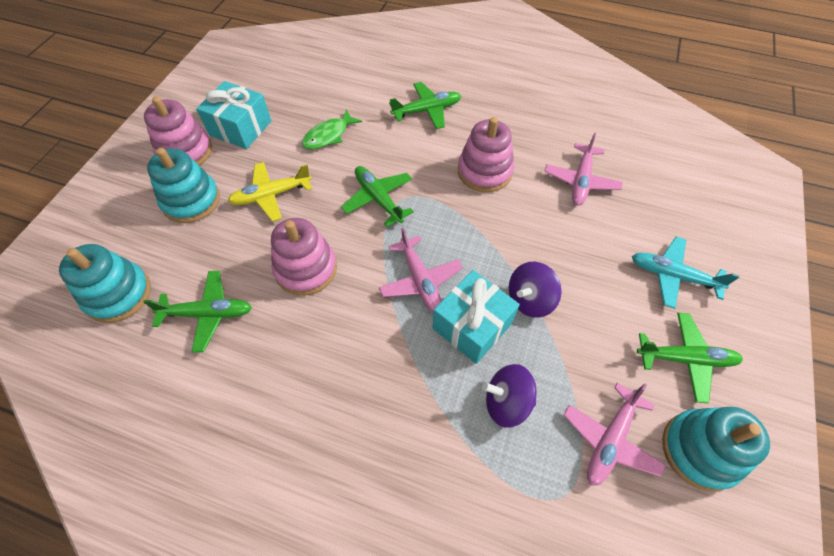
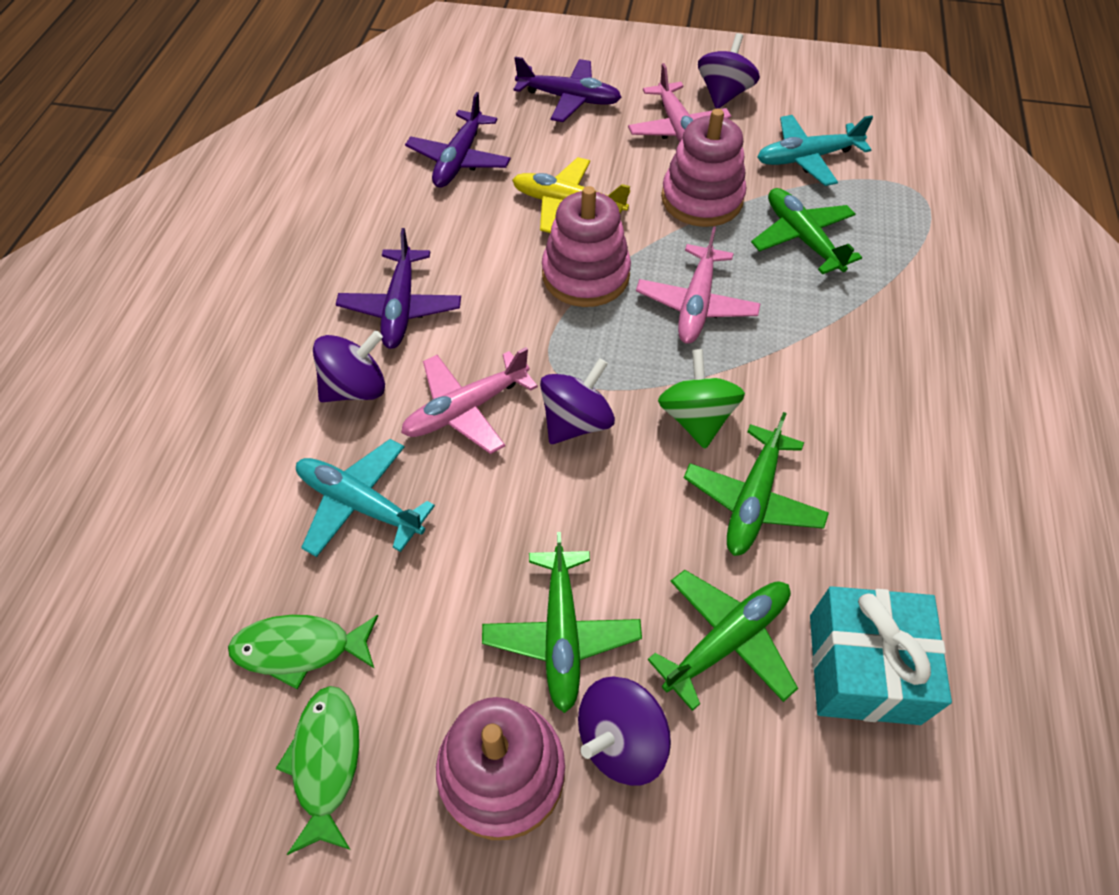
green fish: [302,109,362,149] = 1 -> [228,615,378,690] [276,686,359,855] = 2
green spinning top: none = 0 -> [658,349,745,449] = 1
purple plane: none = 0 -> [336,228,461,349] [405,92,511,188] [513,57,622,122] = 3
purple spinning top: [482,364,537,428] [509,262,562,318] = 2 -> [313,330,385,402] [540,358,615,444] [578,677,671,786] [698,33,760,109] = 4
turquoise gift: [196,81,271,149] [433,270,520,364] = 2 -> [810,586,952,725] = 1
turquoise plane: [632,237,739,309] = 1 -> [296,439,435,557] [757,115,873,186] = 2
turquoise stacking toy: [59,244,151,323] [147,148,220,223] [662,407,770,491] = 3 -> none = 0

